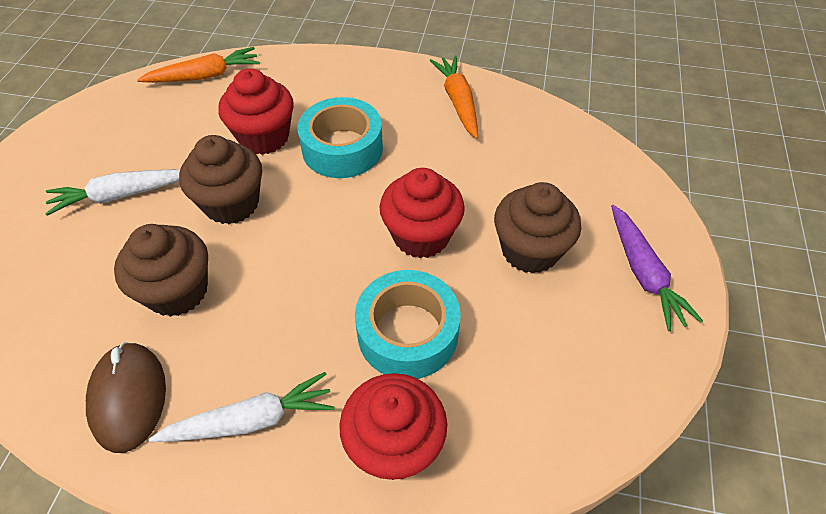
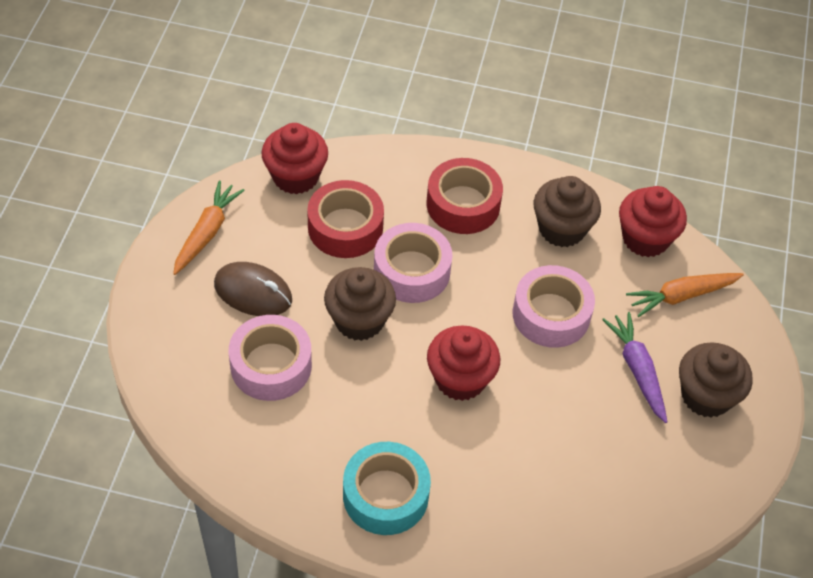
pink tape: none = 0 -> [229,315,312,401] [374,223,453,303] [512,265,595,348] = 3
red tape: none = 0 -> [307,180,384,258] [427,158,503,234] = 2
turquoise tape: [297,97,383,178] [355,270,461,379] = 2 -> [343,442,431,535] = 1
white carrot: [45,169,180,216] [149,372,334,442] = 2 -> none = 0

